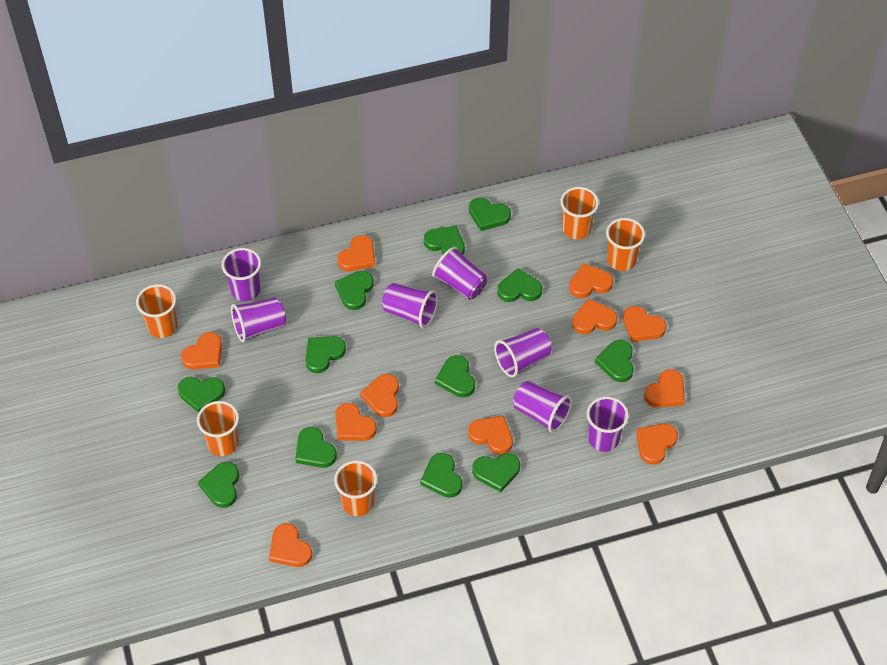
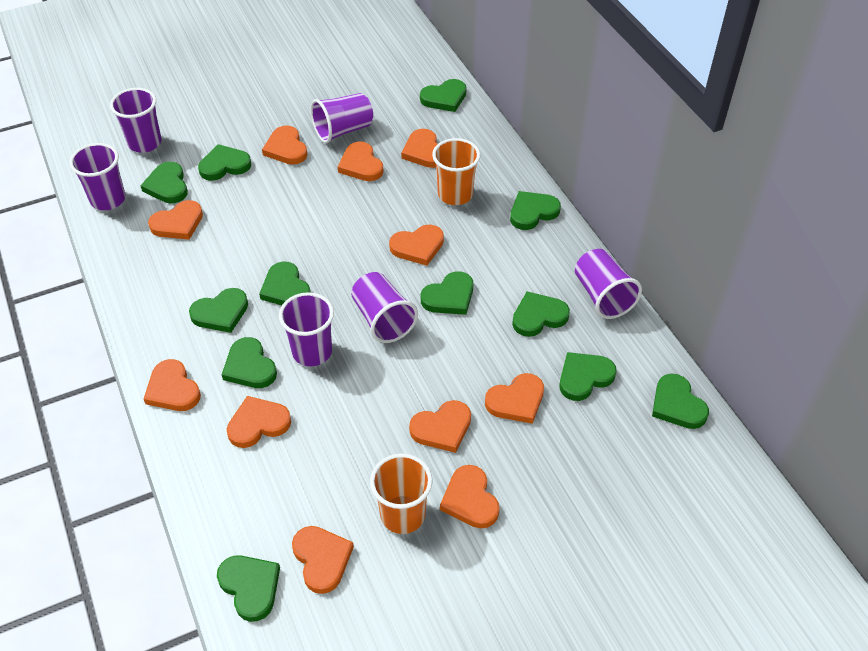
orange cup: [136,284,178,338] [197,401,239,456] [334,460,378,516] [560,187,599,240] [606,218,645,271] = 5 -> [370,453,433,534] [432,138,480,205] = 2
purple cup: [222,248,261,301] [231,297,286,342] [382,283,438,328] [432,247,488,300] [494,328,552,378] [513,381,572,433] [587,396,629,452] = 7 -> [69,143,126,210] [110,88,161,153] [279,292,334,366] [311,93,373,143] [351,272,418,343] [575,249,642,319] = 6

